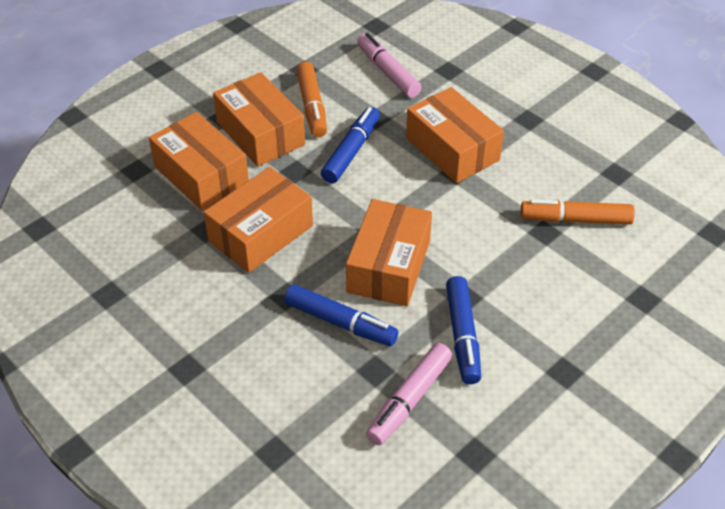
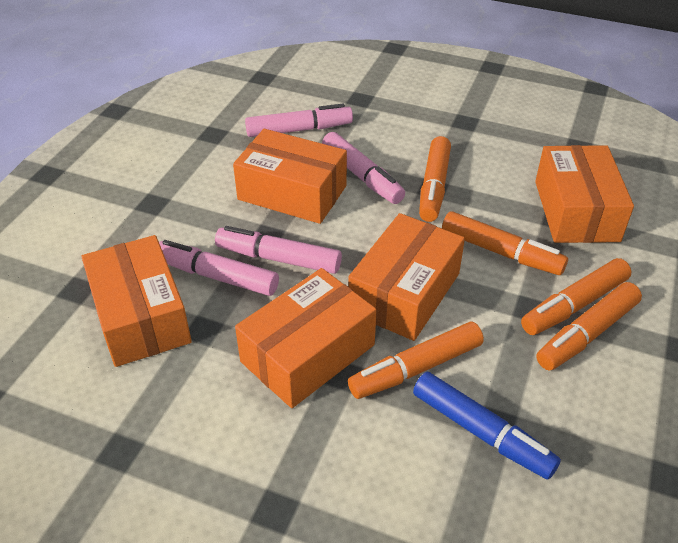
blue marker: [285,284,399,346] [321,107,380,183] [446,276,481,384] = 3 -> [413,372,561,480] = 1
orange marker: [296,62,327,137] [521,199,635,225] = 2 -> [348,321,484,399] [419,136,451,222] [442,211,568,275] [521,258,632,335] [536,282,642,371] = 5
pink marker: [357,33,422,98] [366,343,453,445] = 2 -> [159,240,279,296] [215,226,342,274] [245,104,353,137] [322,132,405,204] = 4

